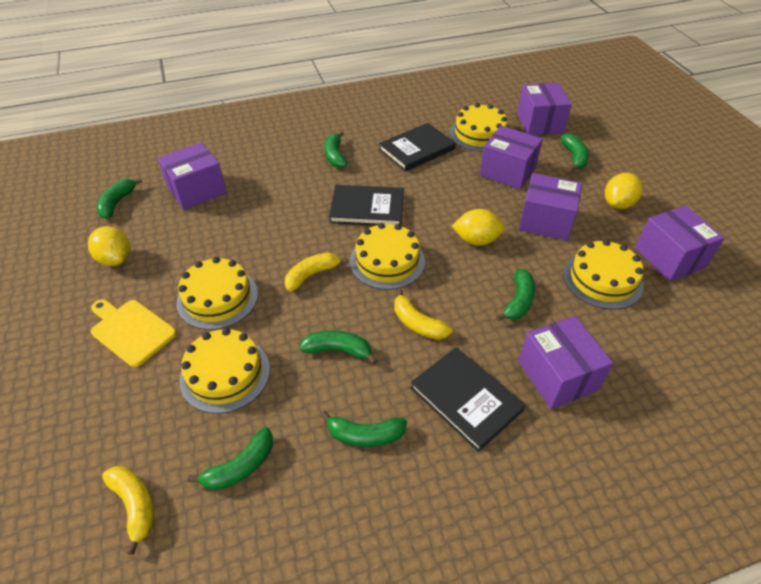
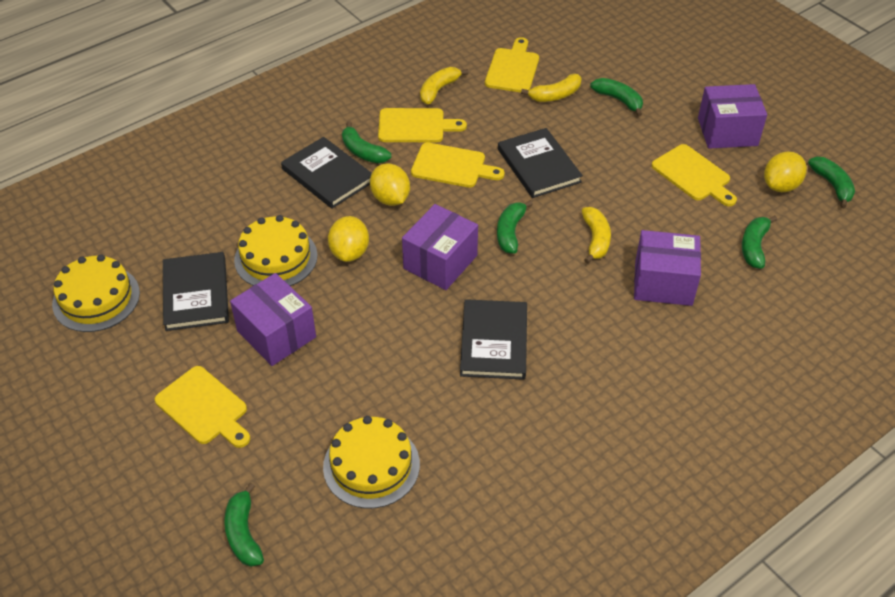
black book: [329,185,404,226] [379,123,456,172] [410,347,525,452] = 3 -> [163,252,229,331] [281,137,372,208] [460,299,527,380] [498,128,583,198] = 4
green banana: [96,178,142,219] [187,427,273,491] [299,330,377,364] [320,411,407,447] [324,131,347,168] [496,269,535,321] [560,134,589,172] = 7 -> [224,483,264,567] [342,122,391,163] [497,200,533,254] [590,78,643,116] [742,216,777,269] [808,157,855,208] = 6
purple box: [158,143,227,210] [479,126,543,190] [517,83,572,135] [518,173,582,241] [518,316,613,409] [635,206,724,281] = 6 -> [230,273,316,366] [402,204,478,290] [634,230,701,306] [698,84,767,149] = 4
yellow cake: [177,257,258,330] [179,328,270,414] [350,223,425,290] [450,103,508,152] [563,239,644,309] = 5 -> [52,254,140,332] [234,215,318,286] [323,416,420,509] = 3
yellow cutting board: [91,299,177,367] = 1 -> [155,366,250,448] [378,108,467,142] [411,142,505,188] [485,37,539,93] [652,144,737,206] = 5

